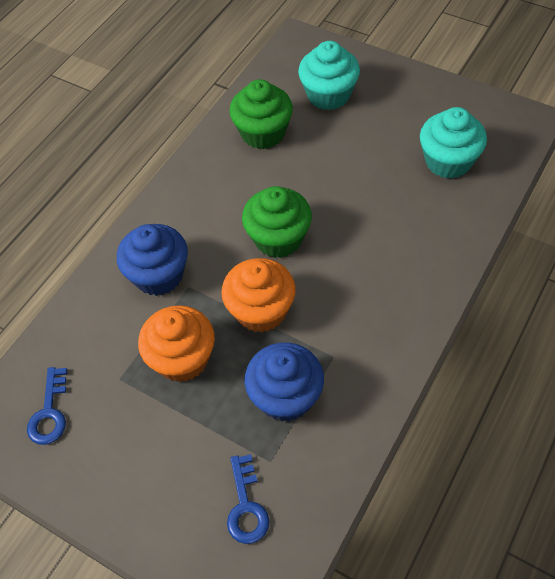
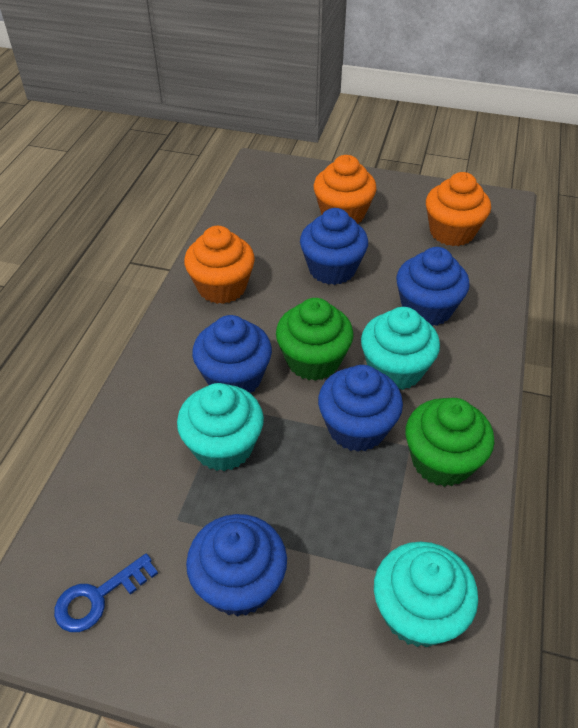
blue cupcake: [117,224,188,296] [244,342,324,422] = 2 -> [186,514,287,617] [192,315,272,393] [300,208,368,285] [318,365,403,452] [396,247,470,326] = 5
blue key: [27,367,67,445] [227,454,270,544] = 2 -> [54,553,158,632] = 1
orange cupcake: [138,305,215,382] [221,258,296,333] = 2 -> [184,226,255,304] [314,155,377,224] [426,172,491,246] = 3
turquoise cupcake: [298,41,360,110] [420,107,487,179] = 2 -> [177,383,264,471] [361,307,440,390] [374,542,478,647] = 3

